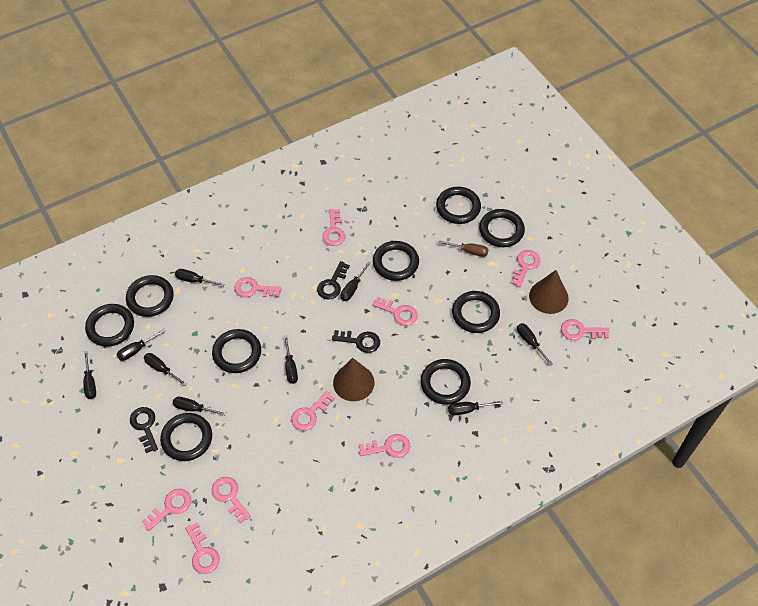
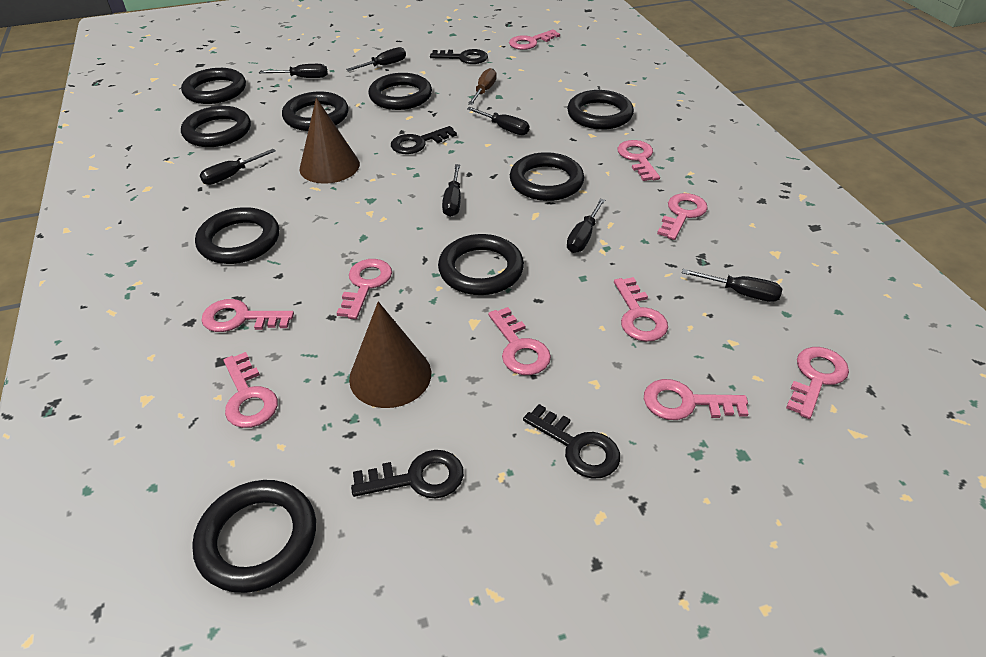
black key: [130,407,158,453] [317,261,350,300] [332,330,380,353] = 3 -> [351,450,464,498] [391,126,457,154] [430,49,488,64] [523,404,620,479] = 4
black screwdriver: [83,351,96,399] [117,329,166,361] [144,353,187,386] [173,397,227,416] [175,269,224,287] [284,335,298,384] [340,261,371,301] [448,401,503,415] [517,323,553,366] = 9 -> [200,149,275,185] [260,64,327,78] [346,47,406,71] [442,164,461,217] [467,107,529,135] [567,199,605,253] [682,269,782,302] = 7

